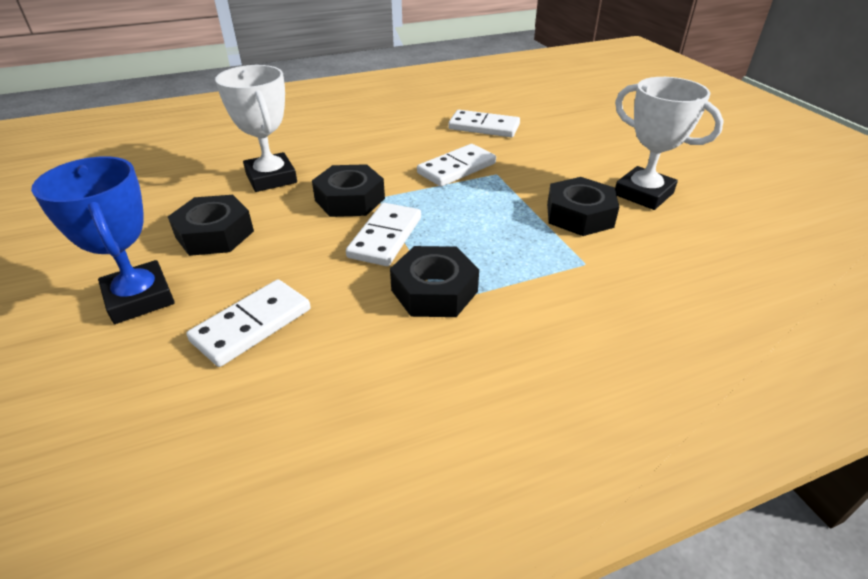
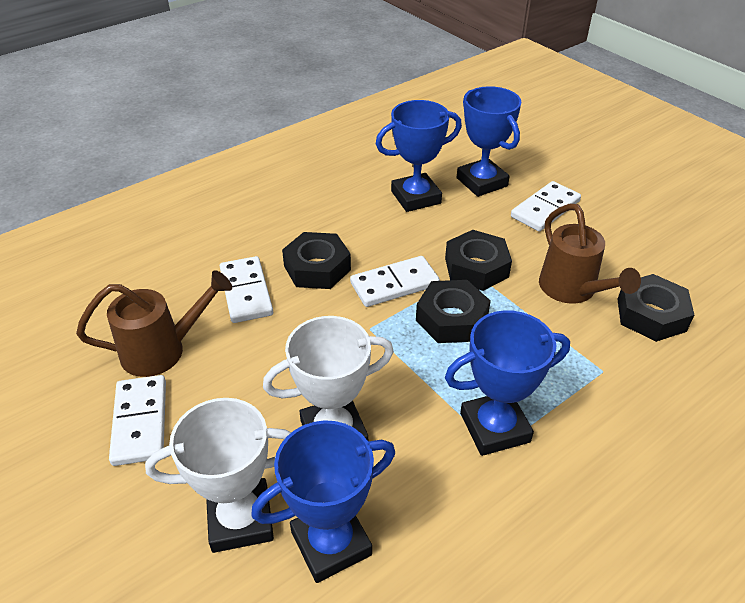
blue trophy: [31,156,175,324] = 1 -> [251,420,395,583] [376,100,462,212] [445,310,570,456] [457,86,521,197] = 4
brown watering can: none = 0 -> [76,270,232,377] [539,204,641,304] = 2

